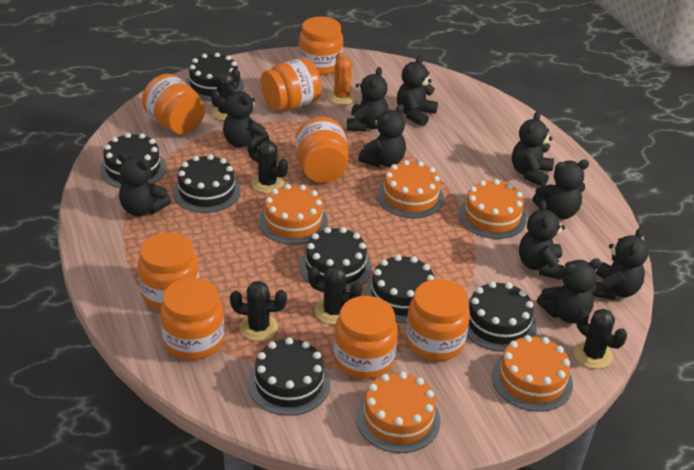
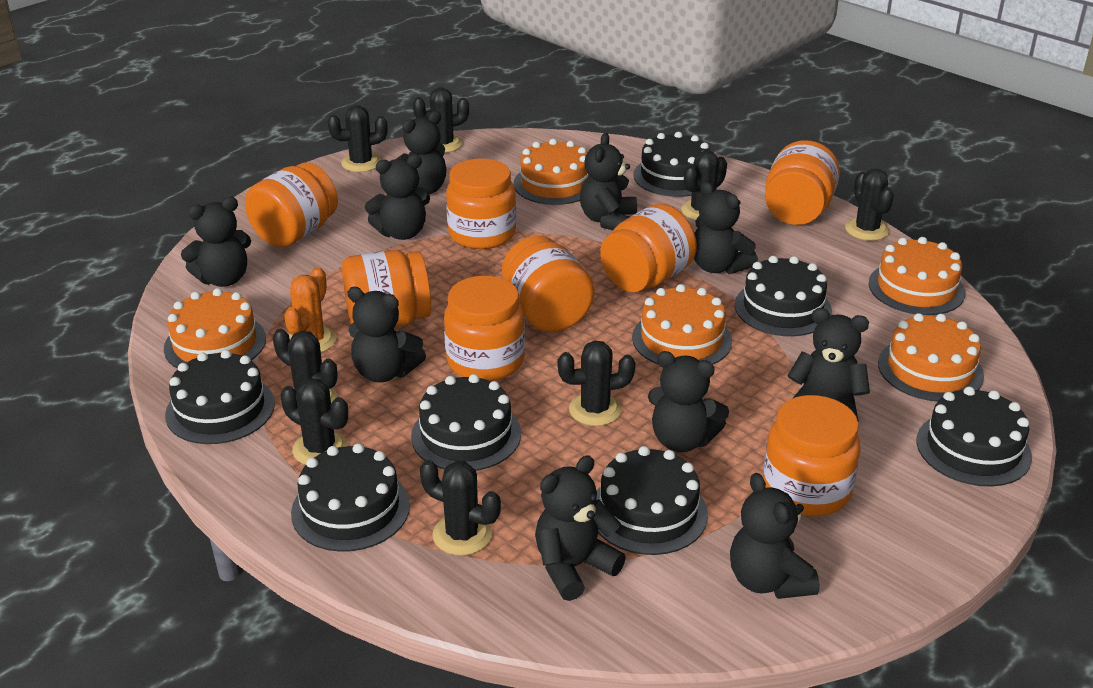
black cactus: [211,68,240,121] [230,281,287,341] [248,138,288,193] [308,266,362,325] [574,308,627,369] = 5 -> [273,328,338,403] [281,378,348,465] [327,105,388,172] [413,88,469,153] [420,460,501,556] [558,340,635,426] [681,150,727,220] [845,169,894,241] = 8

